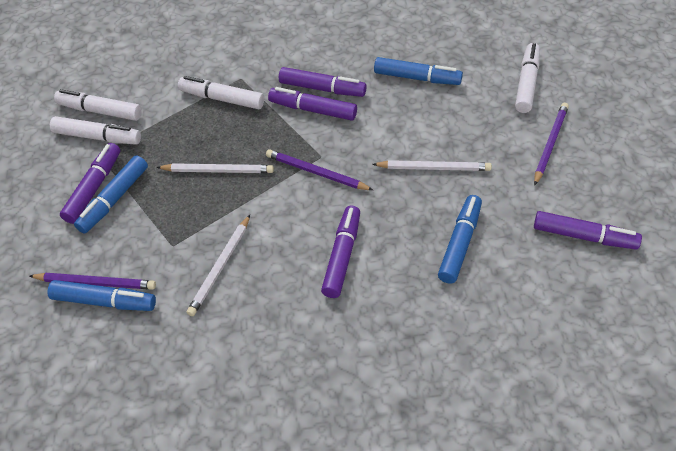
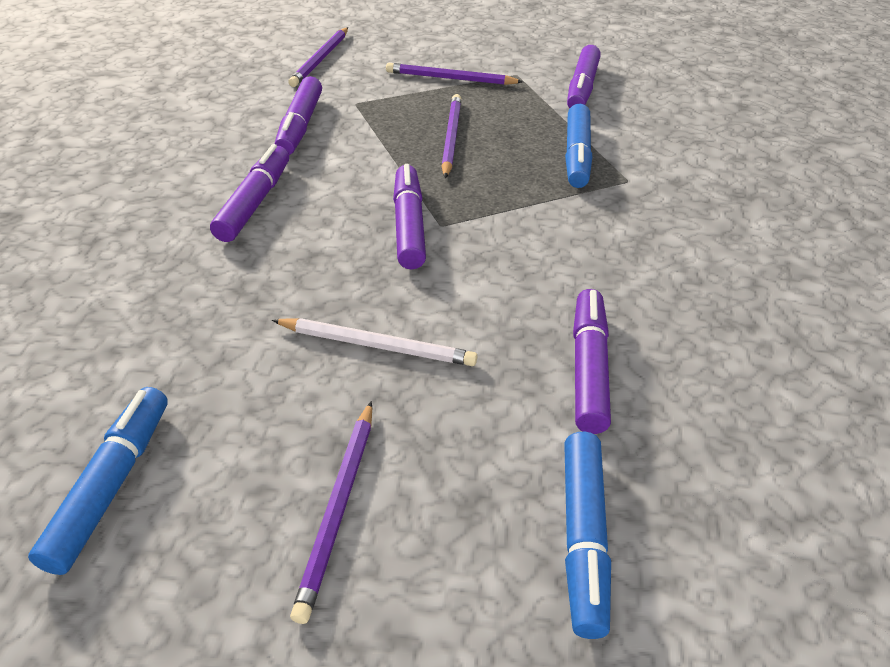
blue marker: [47,280,156,311] [74,155,148,233] [374,57,463,85] [438,195,482,284] = 4 -> [28,387,168,575] [564,432,611,639] [565,104,592,188] = 3
purple pencil: [30,273,156,290] [266,149,373,190] [534,103,569,186] = 3 -> [288,27,348,87] [290,401,372,624] [386,63,523,85] [441,94,462,178] = 4
white marker: [50,116,141,145] [54,89,142,121] [178,76,264,109] [515,43,540,113] = 4 -> none = 0
white pencil: [156,163,274,173] [187,215,250,316] [372,160,492,171] = 3 -> [272,318,477,366] = 1

